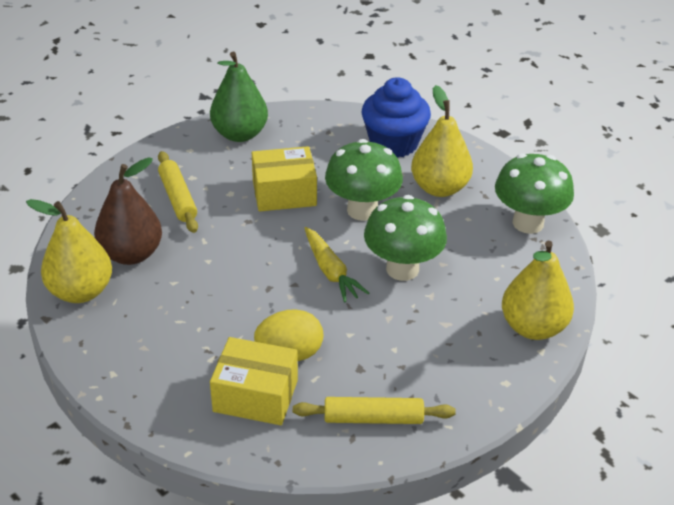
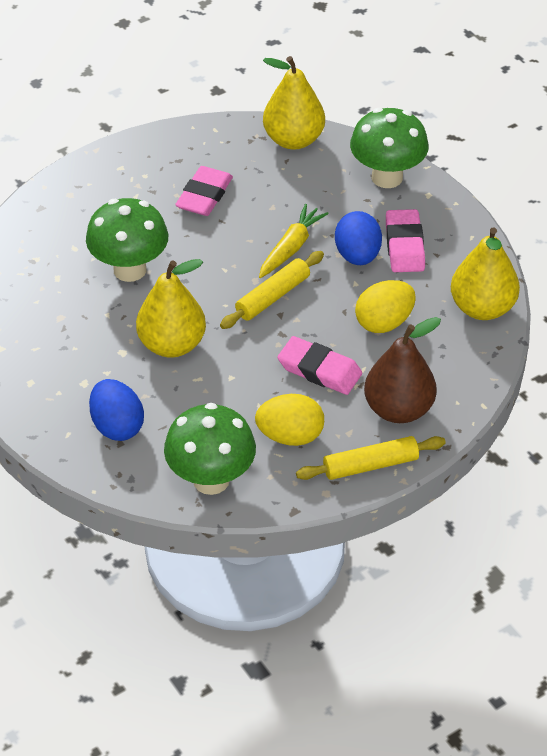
blue cupcake: [362,77,431,158] = 1 -> none = 0
blue egg: none = 0 -> [89,379,144,441] [335,211,382,265] = 2
green pear: [210,52,268,142] = 1 -> none = 0
pink eraser: none = 0 -> [175,166,233,216] [277,336,362,395] [386,209,425,272] = 3
yellow box: [210,337,298,425] [252,146,317,211] = 2 -> none = 0
yellow egg: [254,309,323,361] = 1 -> [255,394,324,446] [355,280,416,333] = 2

